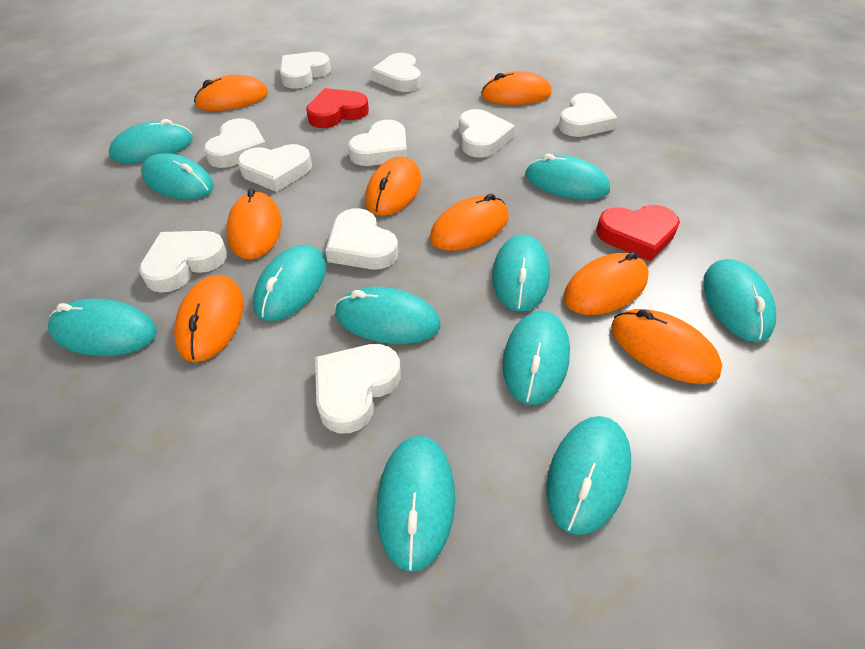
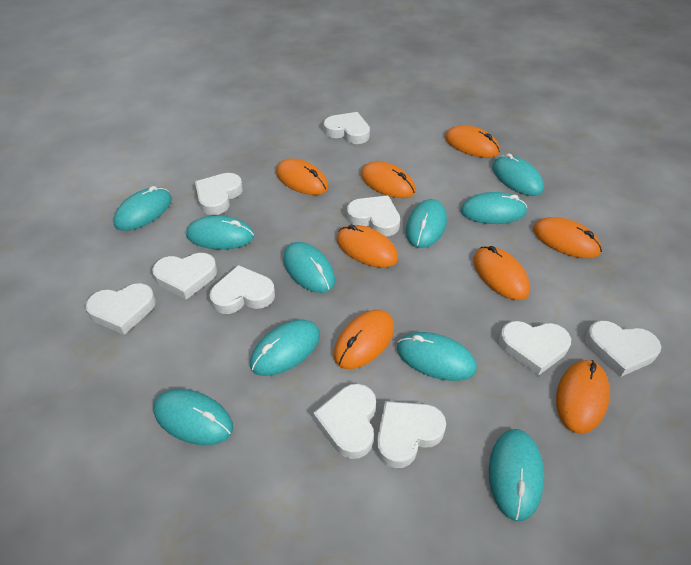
red heart: [306,88,369,128] [596,205,680,261] = 2 -> none = 0
turquoise mouse: [48,299,157,356] [109,119,193,163] [141,153,214,200] [253,245,327,321] [335,287,440,344] [376,436,455,572] [492,235,550,312] [503,311,570,405] [525,154,610,200] [546,416,631,535] [703,259,776,342] = 11 -> [113,186,172,231] [154,389,233,445] [186,215,254,249] [250,320,320,376] [283,242,335,293] [397,332,477,381] [406,199,447,248] [461,192,527,224] [489,429,544,521] [492,153,544,196] = 10

